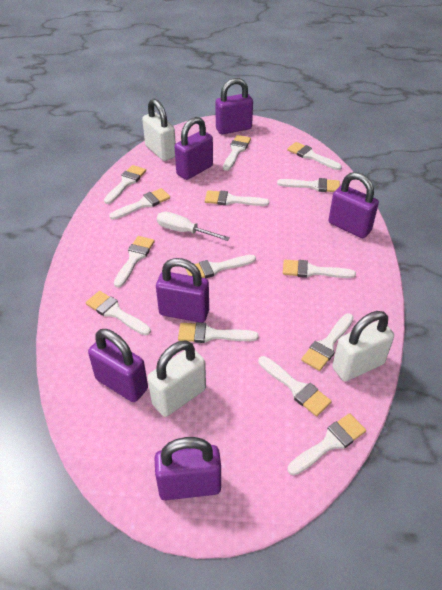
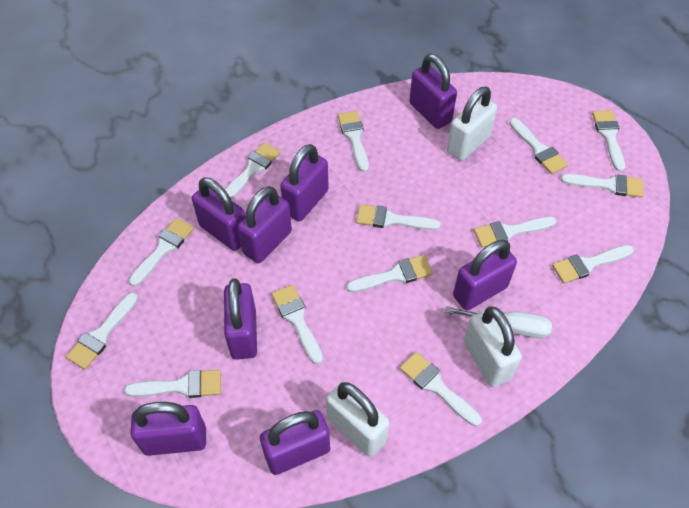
purple padlock: [88,329,148,402] [155,437,221,500] [156,258,209,323] [175,117,213,180] [216,78,253,135] [329,172,379,238] = 6 -> [131,402,206,456] [192,177,246,251] [224,278,257,359] [237,186,292,263] [260,410,330,475] [280,144,329,221] [409,54,457,129] [453,240,517,311] = 8

